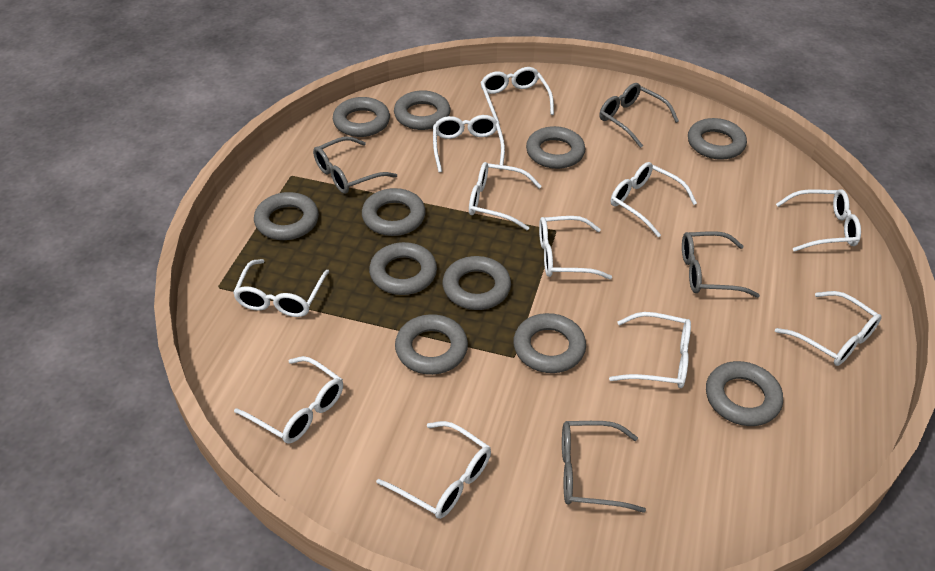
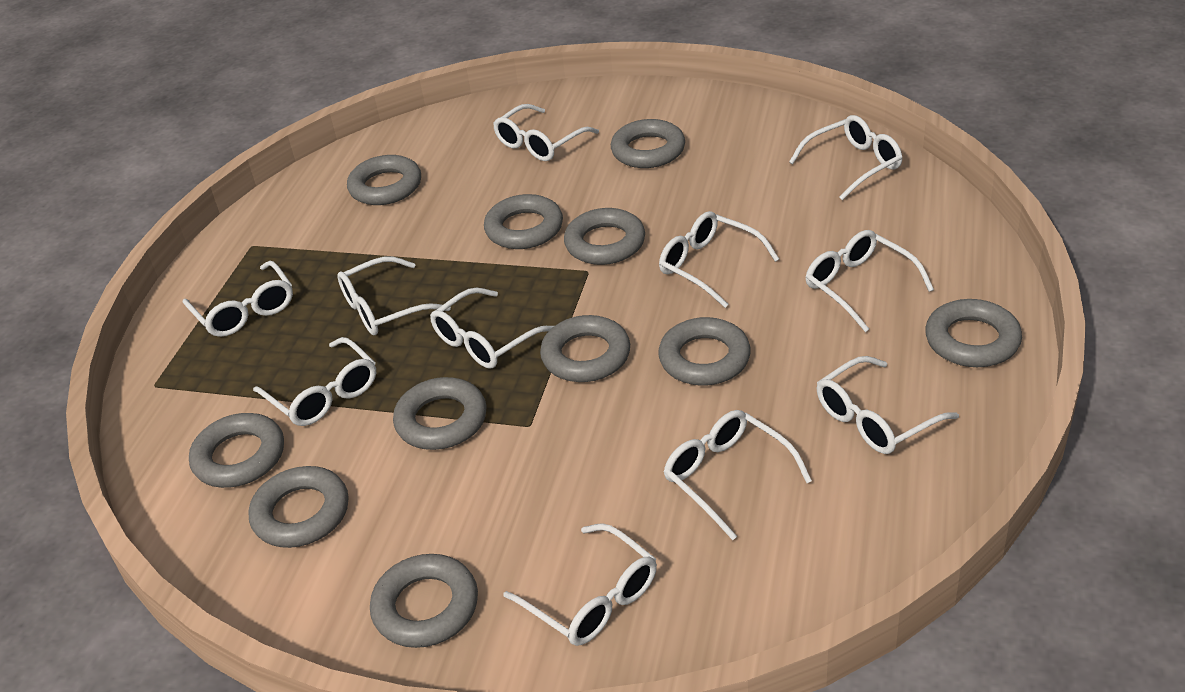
grey glasses: [313,137,397,194] [562,421,646,513] [599,83,679,148] [682,231,760,298] = 4 -> none = 0

